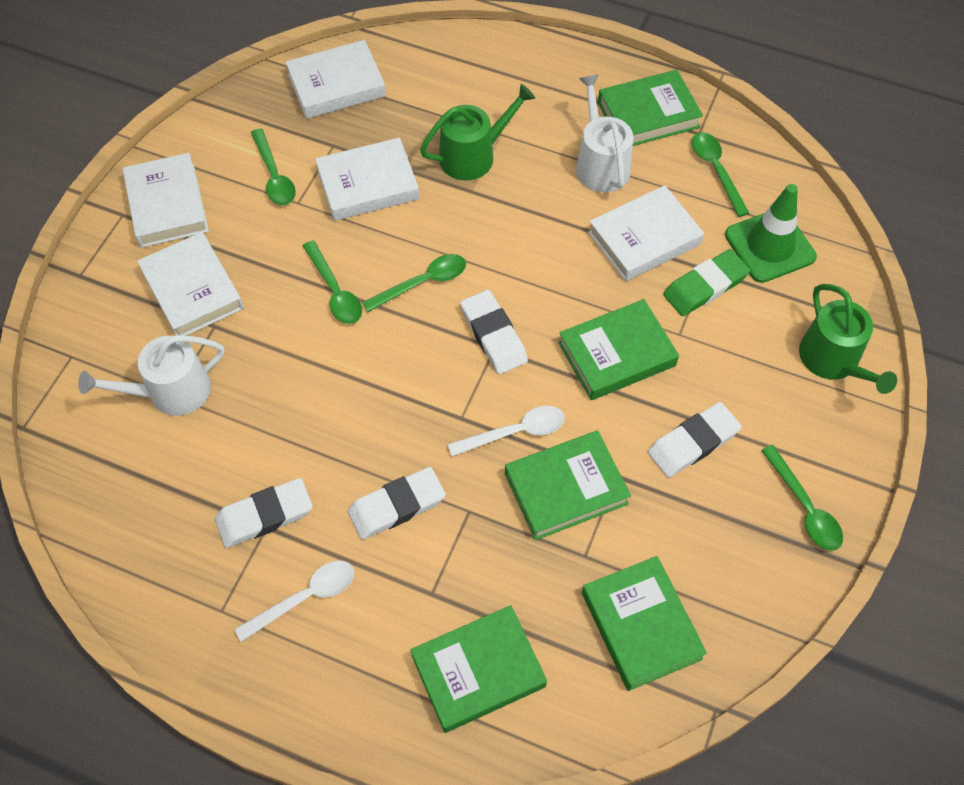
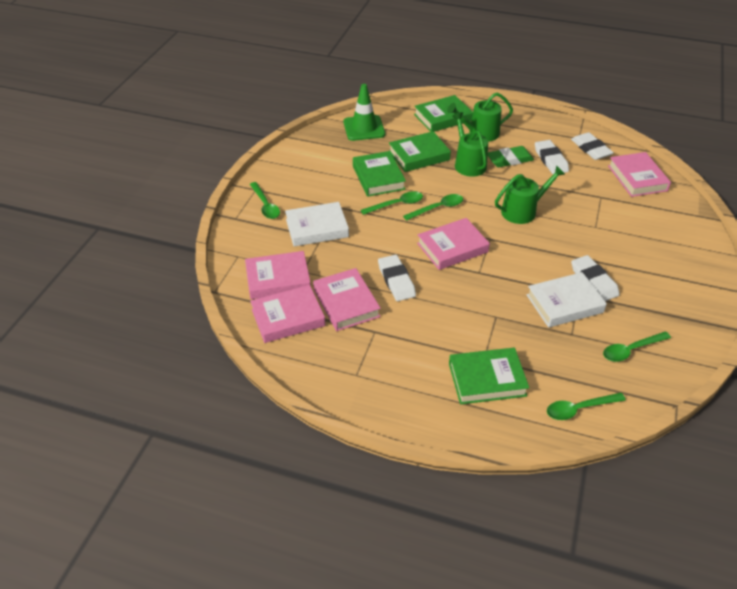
green book: [411,605,547,733] [505,431,631,540] [558,299,679,400] [582,556,707,691] [598,70,703,146] = 5 -> [353,151,406,197] [389,131,451,172] [414,95,473,132] [449,348,529,404] = 4
green watering can: [420,84,535,180] [799,284,897,394] = 2 -> [447,93,513,142] [452,112,488,177] [495,165,565,224] = 3
pink book: none = 0 -> [245,251,311,299] [250,285,325,343] [313,268,381,331] [417,218,490,270] [608,152,671,197] = 5
white book: [123,153,209,248] [137,232,244,336] [286,40,386,119] [315,138,419,221] [588,185,704,281] = 5 -> [285,202,349,247] [526,272,607,328] = 2
white spoon: [234,561,354,642] [447,406,565,456] = 2 -> none = 0
white watering can: [78,335,225,416] [576,74,633,193] = 2 -> none = 0

